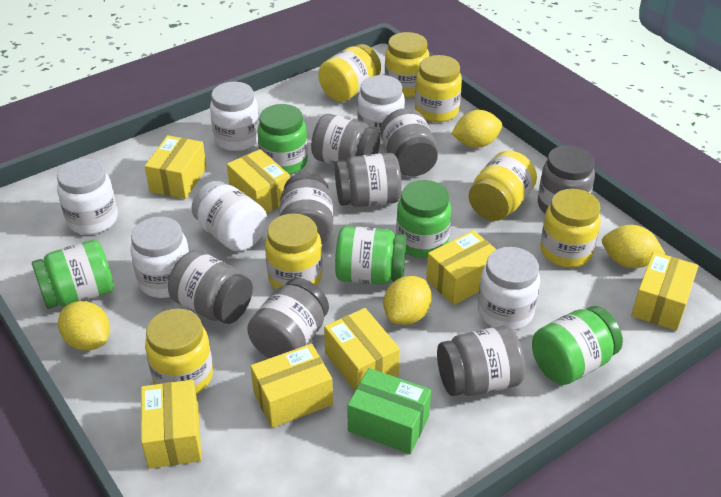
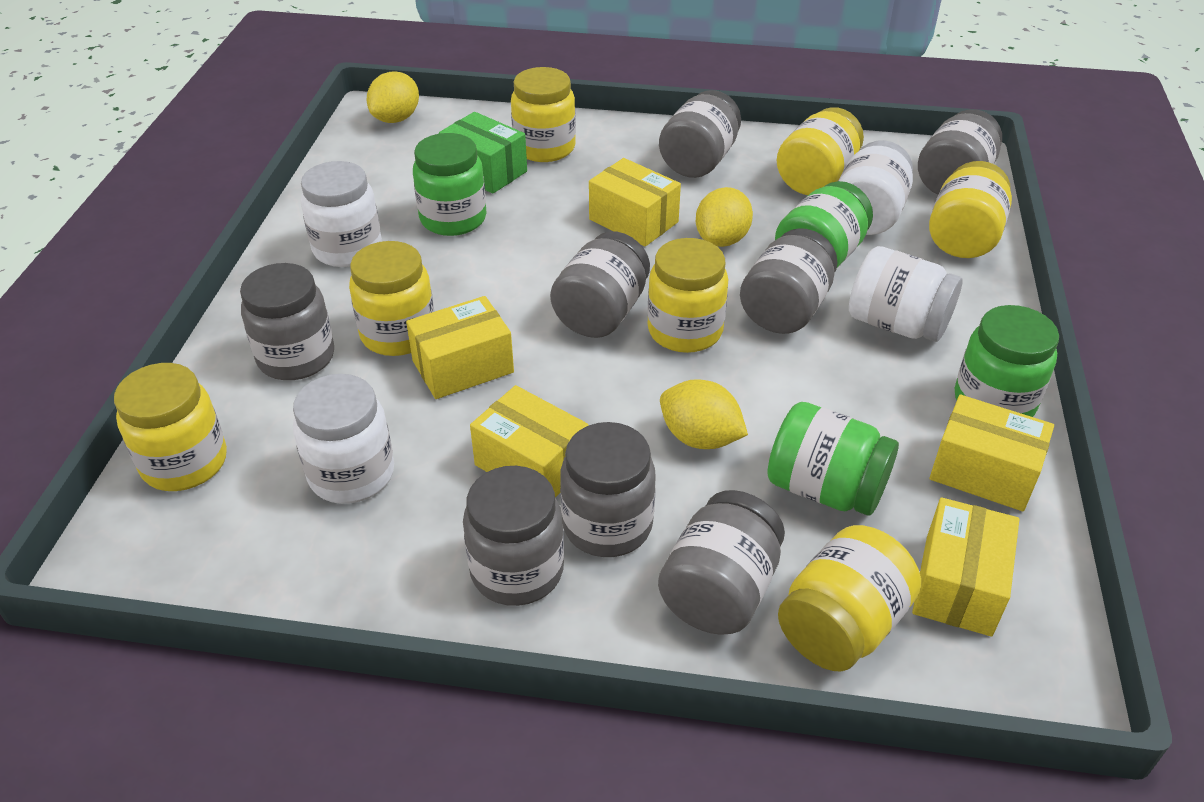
green jar: [32,240,114,309] [257,104,308,175] [335,226,406,285] [396,180,451,258] [532,306,623,385] = 5 -> [413,133,487,236] [767,402,899,515] [775,181,873,267] [955,305,1059,417] = 4
white jar: [57,158,118,235] [130,217,189,298] [192,181,267,252] [210,82,259,151] [357,75,405,144] [478,247,540,330] = 6 -> [293,374,394,504] [301,161,382,267] [839,140,913,235] [849,246,963,342] = 4
yellow box: [141,380,202,469] [145,135,207,199] [227,149,290,213] [250,344,333,428] [324,308,400,391] [426,230,497,305] [631,252,698,331] = 7 -> [406,296,514,399] [470,385,588,498] [589,158,681,246] [912,498,1019,637] [930,395,1054,511] = 5
yellow lemon: [58,301,110,350] [384,276,432,325] [451,110,502,148] [602,225,665,268] = 4 -> [367,71,419,123] [660,379,748,449] [696,187,753,247] = 3

